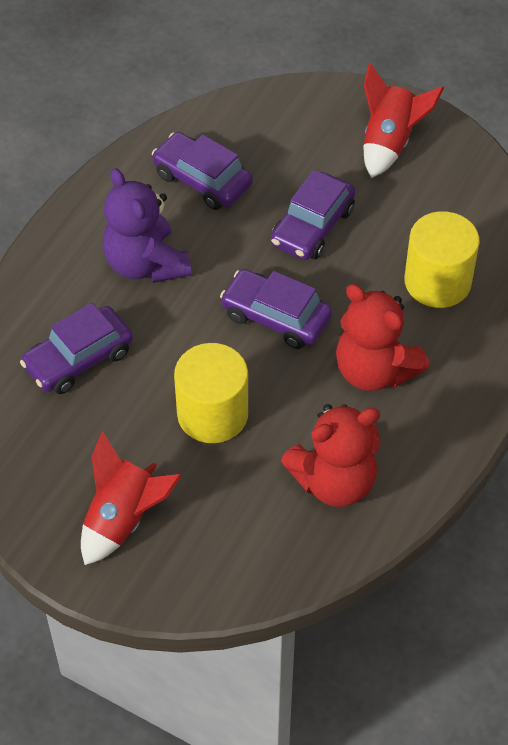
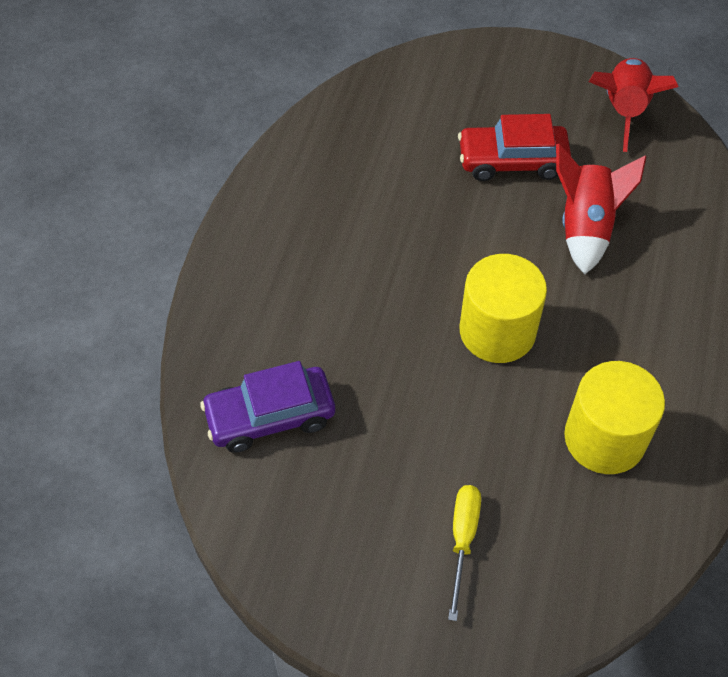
purple car: [20,303,133,394] [152,132,253,210] [220,269,332,349] [271,170,356,260] = 4 -> [200,361,335,453] = 1
purple teddy bear: [103,168,191,283] = 1 -> none = 0
red car: none = 0 -> [458,114,571,181] = 1
red teddy bear: [281,404,381,507] [336,284,429,391] = 2 -> none = 0
yellow screwdriver: none = 0 -> [448,485,481,621] = 1

